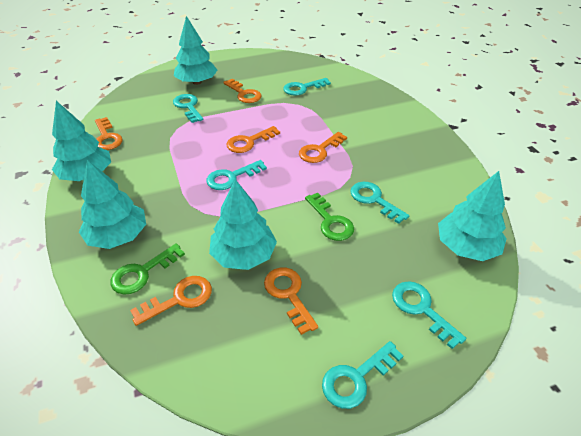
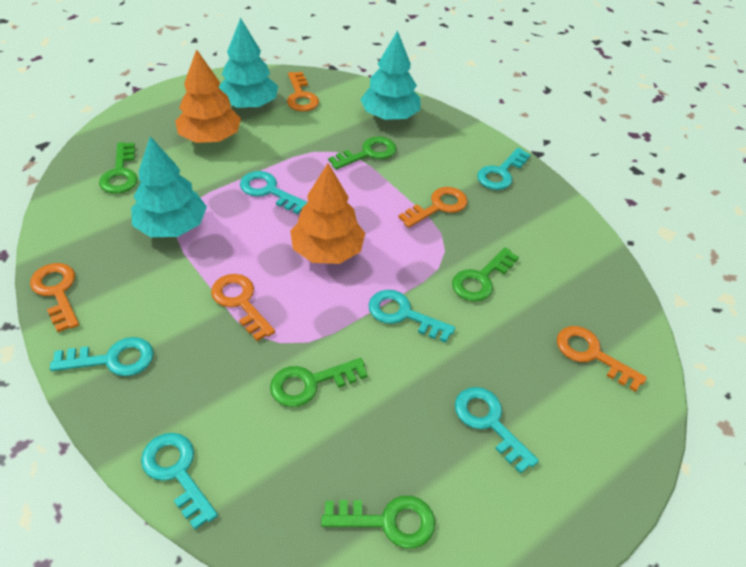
green key: [110,243,185,295] [305,193,354,241] = 2 -> [99,142,138,194] [270,358,368,407] [321,496,435,548] [328,136,396,170] [452,247,519,302] = 5
orange key: [95,117,123,150] [130,276,212,326] [223,79,262,103] [227,126,280,153] [264,268,318,335] [299,132,347,163] = 6 -> [30,263,79,332] [211,274,275,341] [287,72,319,111] [398,187,467,228] [557,326,647,392] = 5
orange tree: none = 0 -> [175,49,241,143] [290,163,365,264] = 2
turquoise tree: [52,101,111,181] [79,160,146,249] [174,16,217,85] [209,179,277,270] [438,171,507,261] = 5 -> [131,136,207,237] [219,18,278,108] [360,30,420,120] = 3

